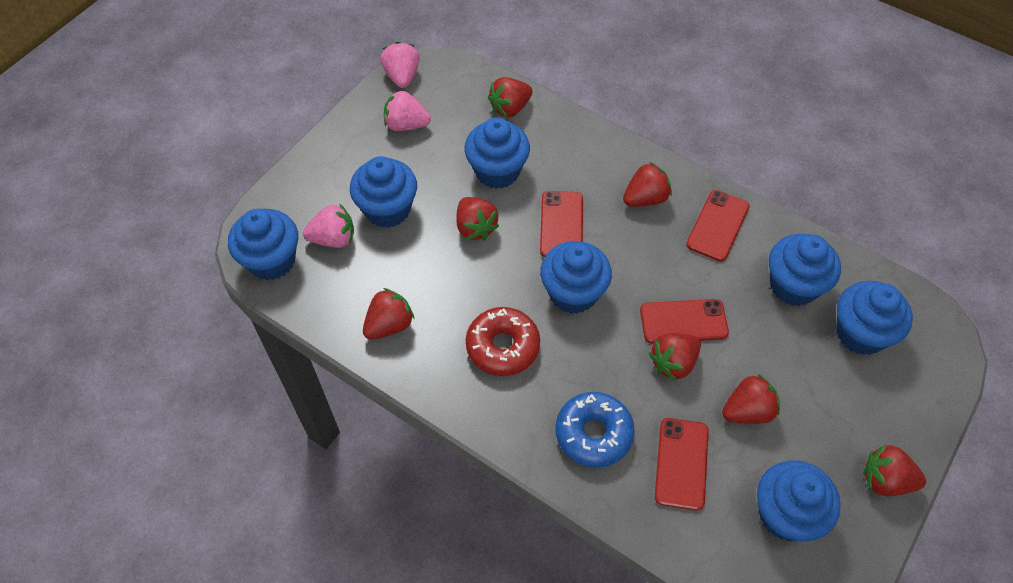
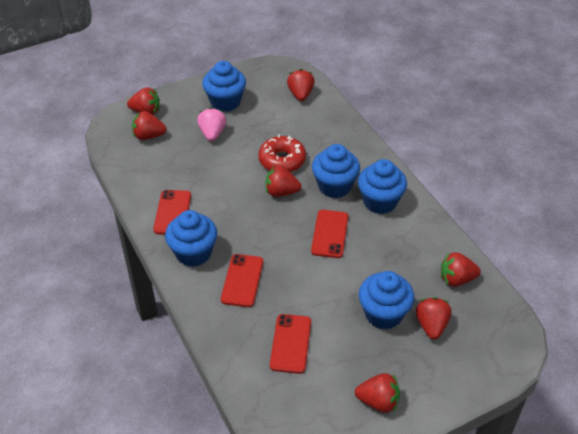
blue cupcake: [228,209,298,280] [350,156,417,228] [464,117,530,189] [540,241,612,314] [757,460,841,541] [769,234,841,306] [836,281,913,355] = 7 -> [165,210,217,267] [202,61,246,112] [312,144,360,198] [358,159,407,214] [359,271,414,330] = 5
blue donut: [555,392,635,468] = 1 -> none = 0
pink strawberry: [303,203,354,248] [380,42,420,88] [384,90,431,131] = 3 -> [197,108,226,141] = 1

